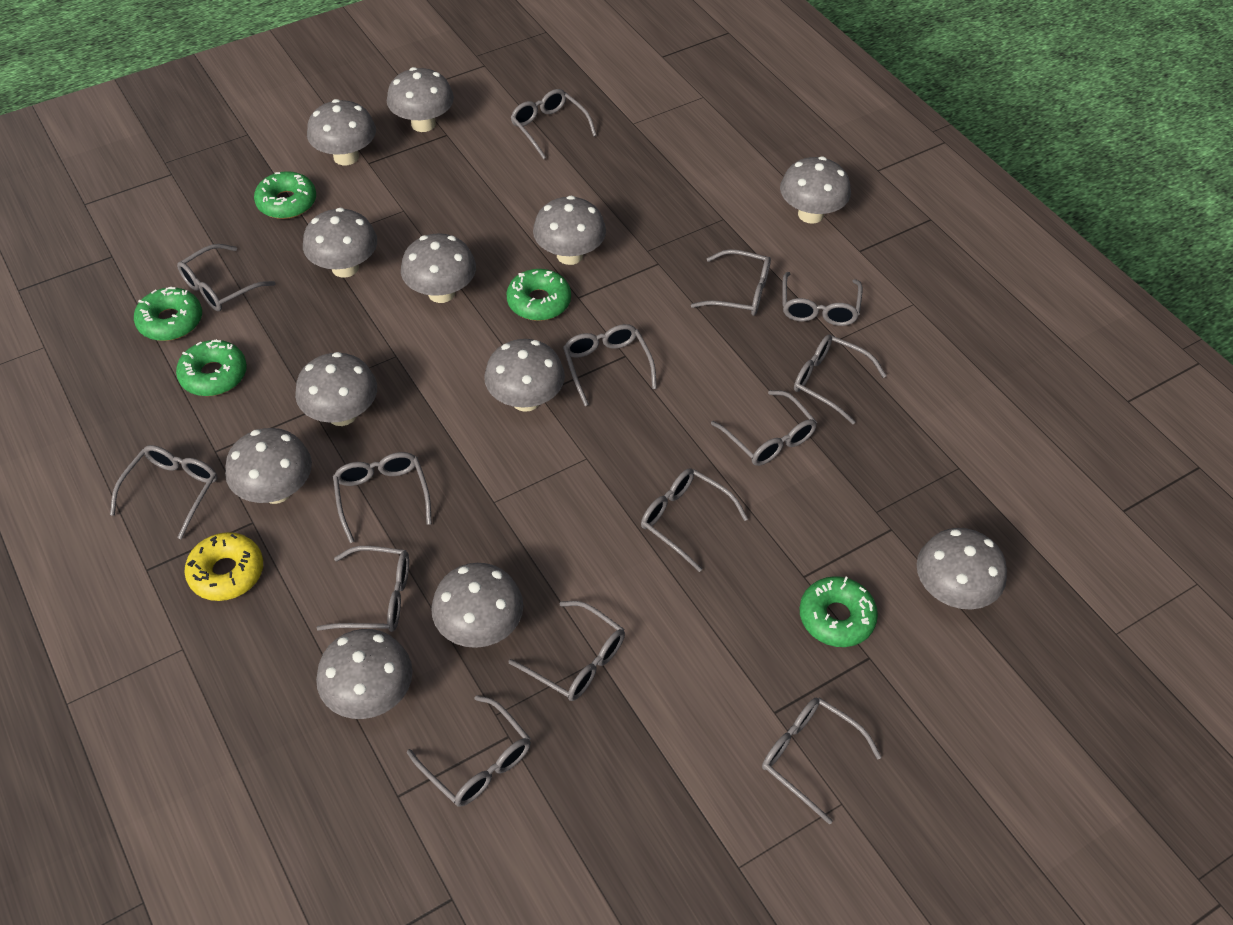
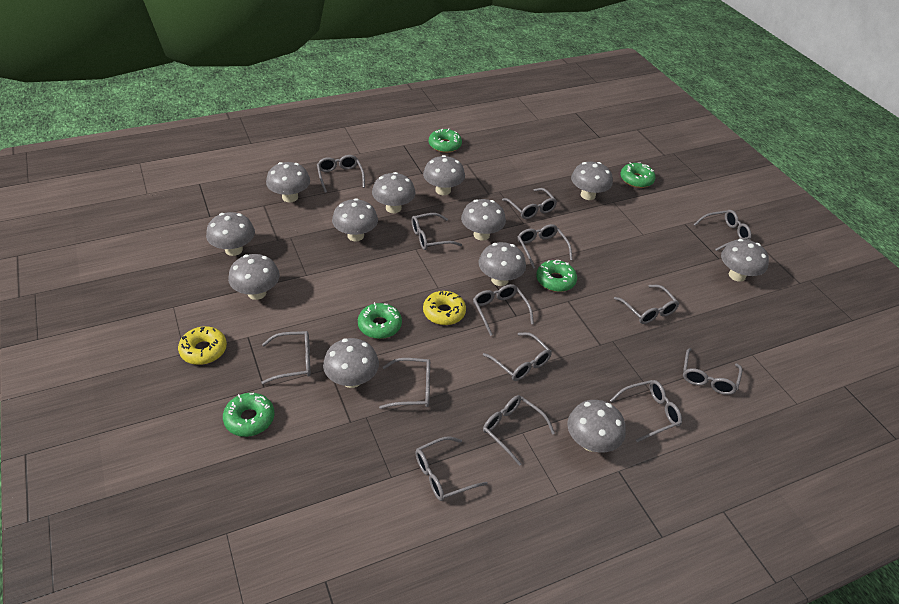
yellow donut: [185,532,263,601] = 1 -> [178,326,227,365] [423,291,466,325] = 2

